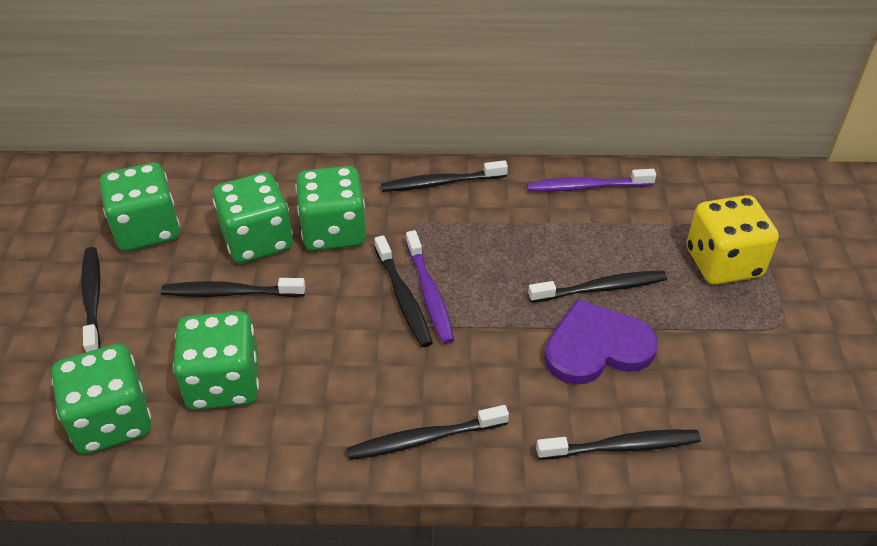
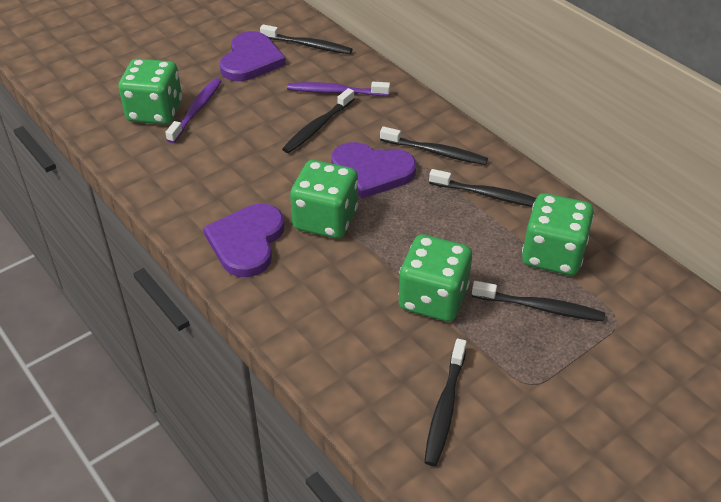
black toothbrush: [81,247,101,352] [161,278,306,297] [347,405,509,460] [374,235,433,347] [381,160,508,192] [528,271,667,303] [536,430,701,460] = 7 -> [260,24,353,54] [282,88,354,153] [380,127,488,165] [424,339,467,466] [429,169,536,207] [472,281,605,322] = 6
green dice: [52,344,151,454] [100,163,180,251] [173,311,259,410] [213,172,293,263] [296,166,366,251] = 5 -> [119,58,182,125] [290,160,358,239] [398,234,472,322] [522,193,594,276] = 4
purple heart: [544,299,658,384] = 1 -> [203,204,284,277] [220,31,286,81] [331,142,416,199] = 3
yellow dice: [687,195,779,285] = 1 -> none = 0

